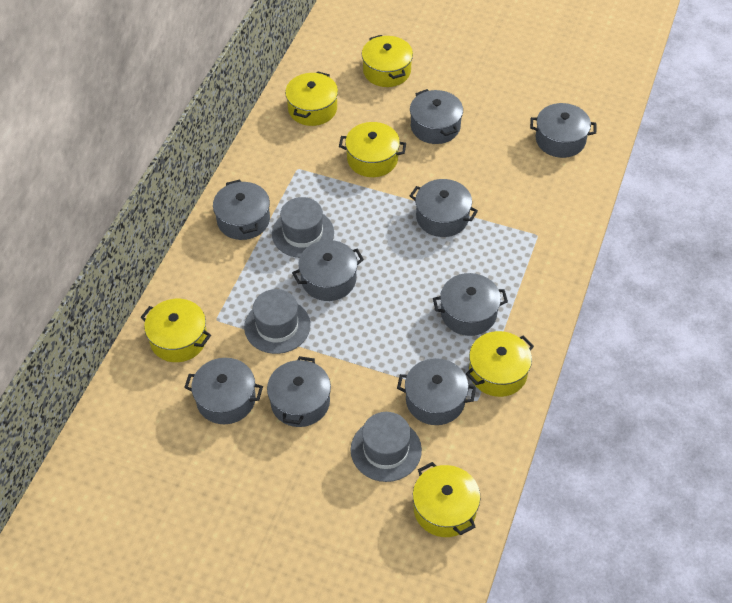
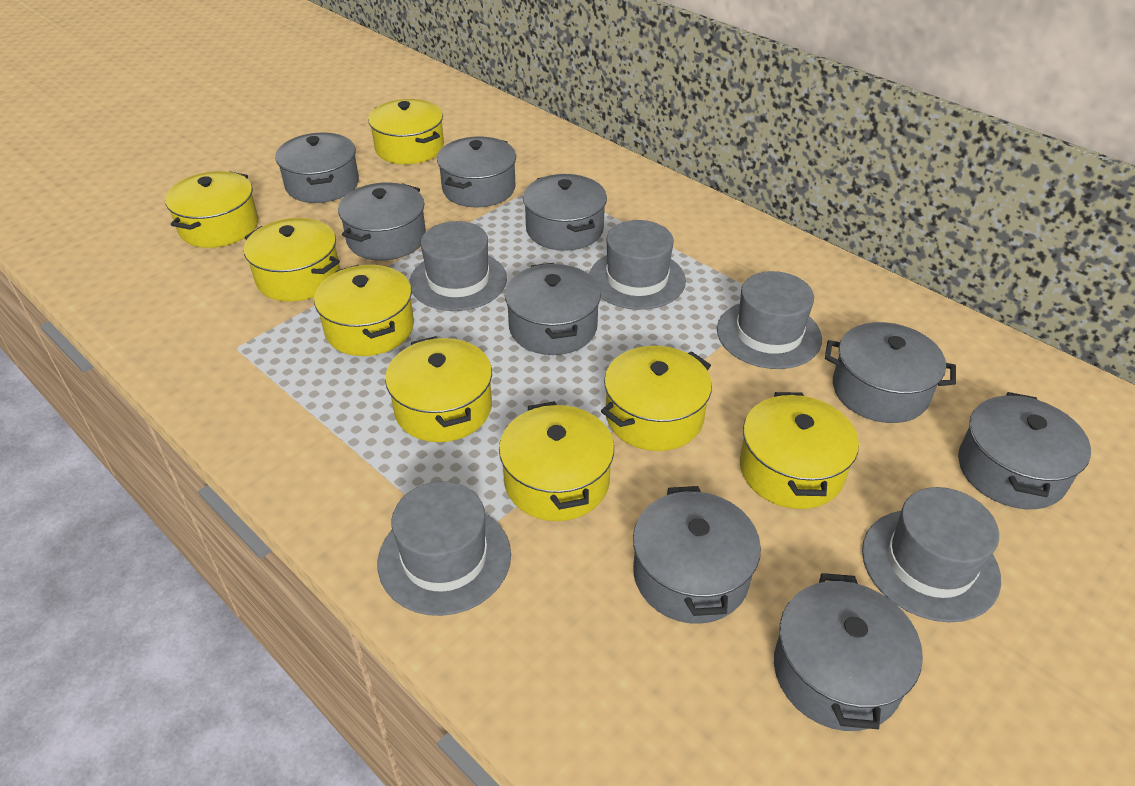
grey hat: [244,289,310,354] [272,197,334,258] [351,412,422,482] = 3 -> [378,481,511,616] [409,221,507,311] [589,220,686,310] [717,271,822,369] [862,487,1001,622] = 5
yellow pot: [140,299,211,362] [285,71,338,126] [339,122,406,177] [362,35,413,87] [413,462,481,537] [466,331,534,397] = 6 -> [165,171,259,248] [244,218,340,302] [314,265,414,356] [368,99,444,164] [385,336,492,442] [499,401,614,521] [601,346,712,451] [740,392,859,509] = 8

